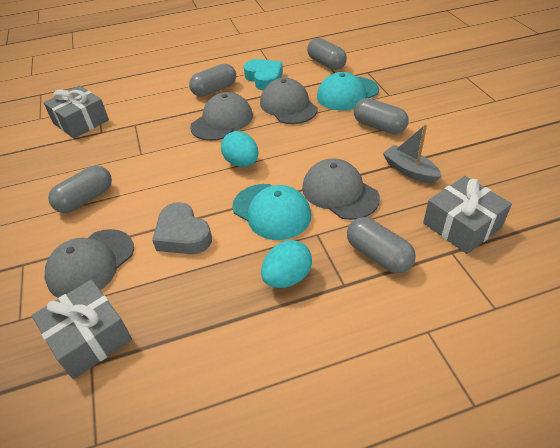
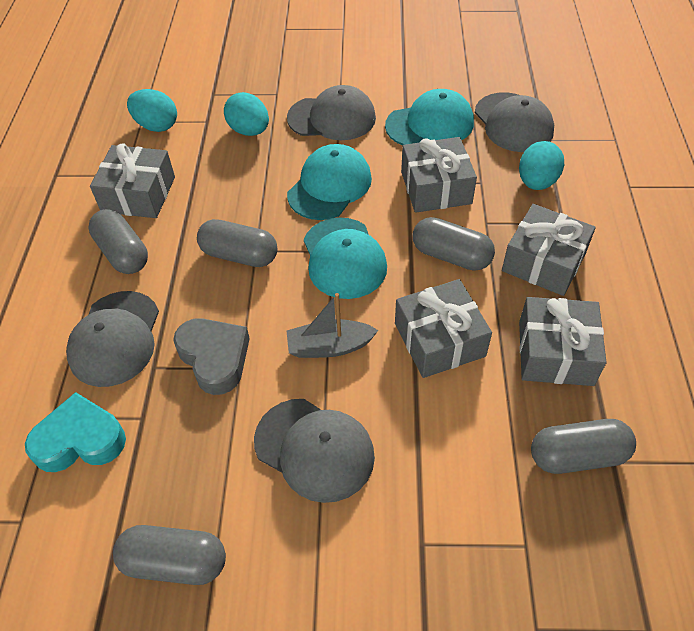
grey gift: [31,279,132,379] [43,86,109,139] [423,176,512,254] = 3 -> [90,143,175,218] [395,279,492,378] [401,137,477,213] [502,204,596,296] [519,297,607,386] = 5
turquoise cap: [232,184,311,240] [317,72,379,110] = 2 -> [287,144,372,220] [304,217,387,299] [385,89,474,145] = 3
turquoise egg: [221,131,259,167] [261,240,312,288] = 2 -> [127,89,177,132] [224,92,269,136] [519,141,564,190] = 3

